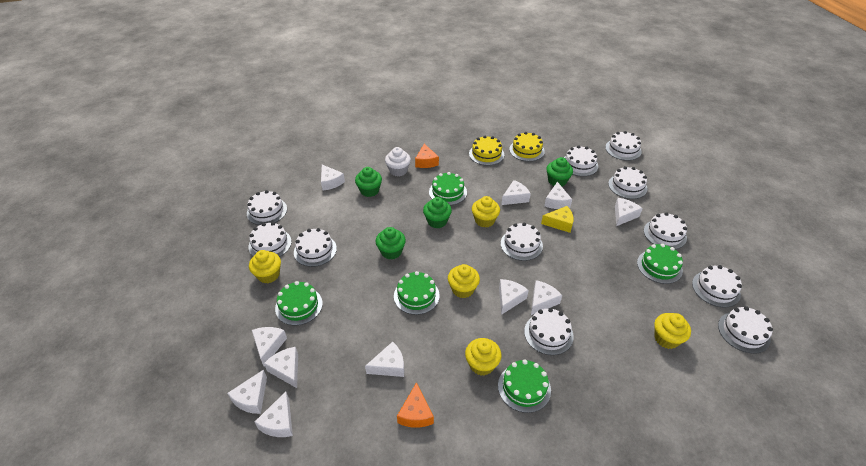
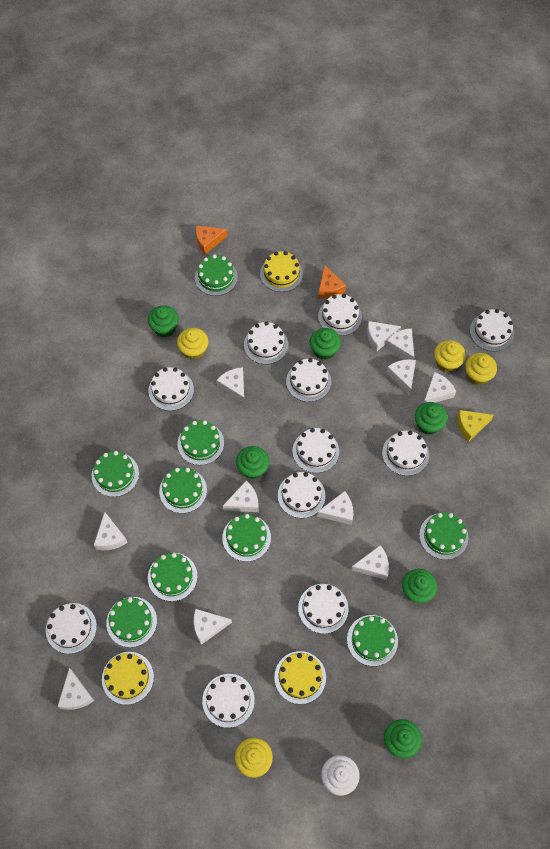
green cake: [275,281,323,325] [394,271,440,315] [429,172,467,205] [498,359,551,413] [637,244,683,284] = 5 -> [92,451,139,497] [106,597,157,647] [148,553,198,601] [159,467,207,513] [178,420,224,465] [195,255,238,296] [222,514,271,562] [347,615,398,666] [419,512,468,560] = 9
green cupcake: [355,167,382,197] [375,227,406,260] [423,197,452,228] [546,157,573,186] = 4 -> [148,306,179,337] [236,446,269,479] [310,328,341,360] [384,719,422,759] [402,569,437,603] [415,402,447,434] = 6
yellow cake: [469,136,504,165] [509,132,545,161] = 2 -> [102,652,154,705] [260,251,303,292] [274,651,326,704] = 3
yellow cupcake: [249,250,281,283] [448,264,480,298] [465,338,501,376] [472,196,500,228] [654,313,691,349] = 5 -> [177,328,208,360] [235,738,273,778] [434,340,466,372] [465,353,497,385] = 4

